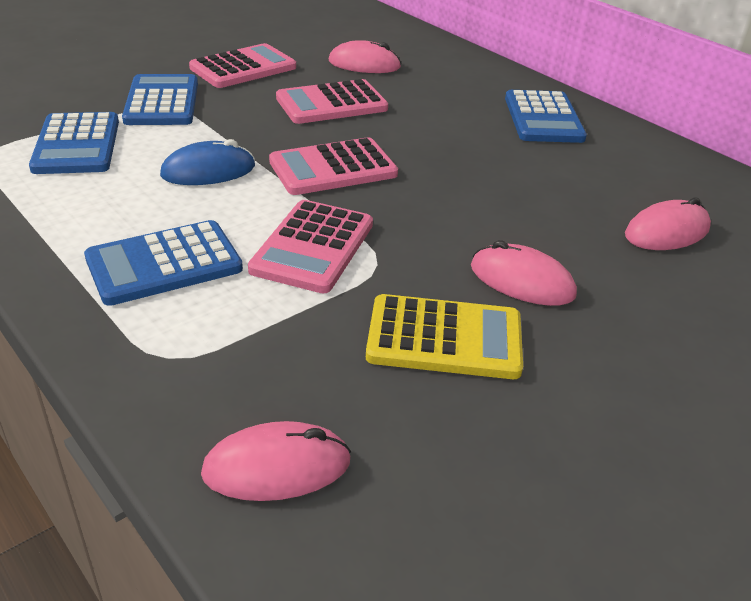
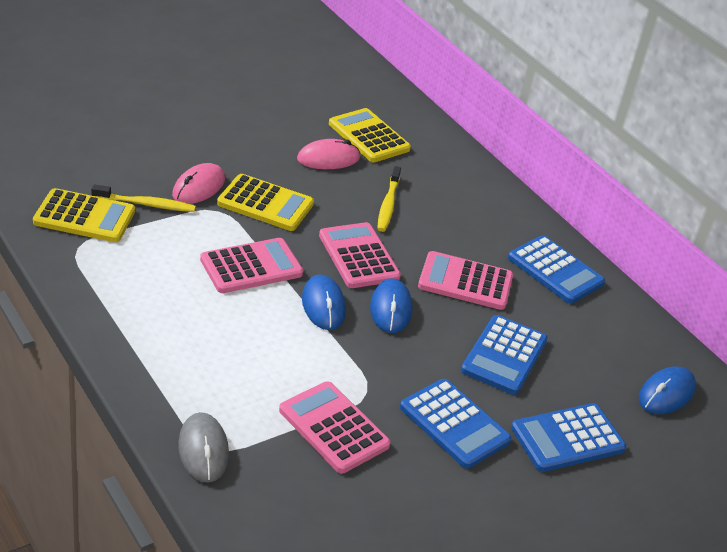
blue mouse: [160,139,255,185] = 1 -> [302,275,346,330] [370,279,412,333] [639,367,696,414] = 3
grey mouse: none = 0 -> [178,412,229,482] = 1
pink mouse: [201,421,351,501] [329,40,401,73] [471,240,577,306] [625,198,711,250] = 4 -> [172,163,225,204] [297,139,360,169] = 2
yellow calculator: [366,294,523,379] = 1 -> [33,188,135,242] [217,174,314,231] [329,108,411,162] = 3
yellow toothbrush: none = 0 -> [91,184,196,212] [377,166,401,232] = 2

